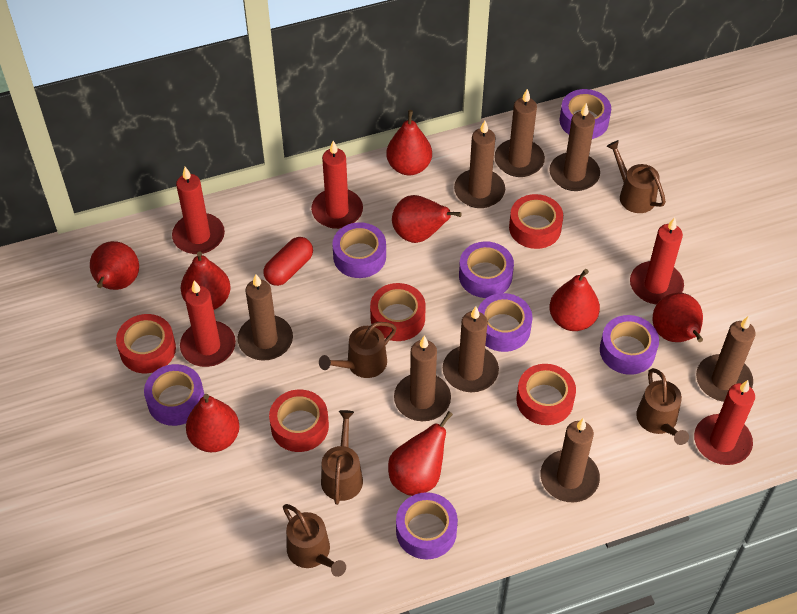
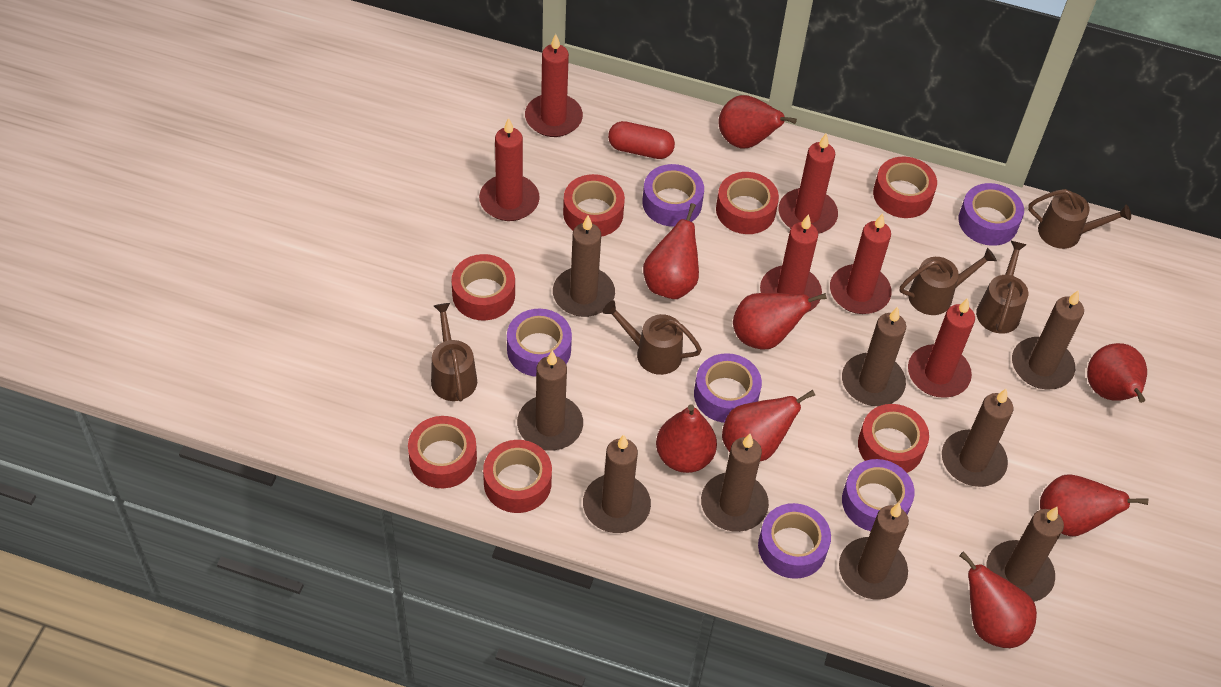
brown candle: [238,274,293,361] [394,336,451,421] [443,306,499,392] [454,121,505,208] [494,89,545,177] [541,418,600,502] [549,103,600,191] [696,316,756,402] = 8 -> [517,350,583,451] [553,216,615,317] [583,435,651,533] [701,434,769,532] [839,503,909,599] [842,307,906,406] [942,389,1013,487] [986,507,1064,602] [1012,290,1084,389] = 9
purple tape: [144,364,204,426] [332,222,386,278] [396,492,458,560] [459,241,514,298] [478,293,532,352] [560,89,611,139] [600,315,659,375] = 7 -> [507,309,572,377] [642,164,704,227] [694,353,762,423] [758,503,831,579] [842,459,915,531] [958,183,1024,246] = 6
red candle: [172,167,225,254] [180,280,236,367] [311,141,363,229] [630,217,684,304] [694,380,755,465] = 5 -> [479,118,540,221] [525,34,583,137] [760,214,822,312] [779,133,838,234] [830,213,891,314] [908,298,975,398] = 6
red tape: [116,314,176,373] [269,390,329,452] [370,283,426,341] [509,194,563,249] [516,364,576,425] = 5 -> [408,416,477,488] [452,254,515,320] [483,440,552,513] [563,174,625,237] [716,172,779,234] [858,404,929,473] [873,157,937,218] = 7

